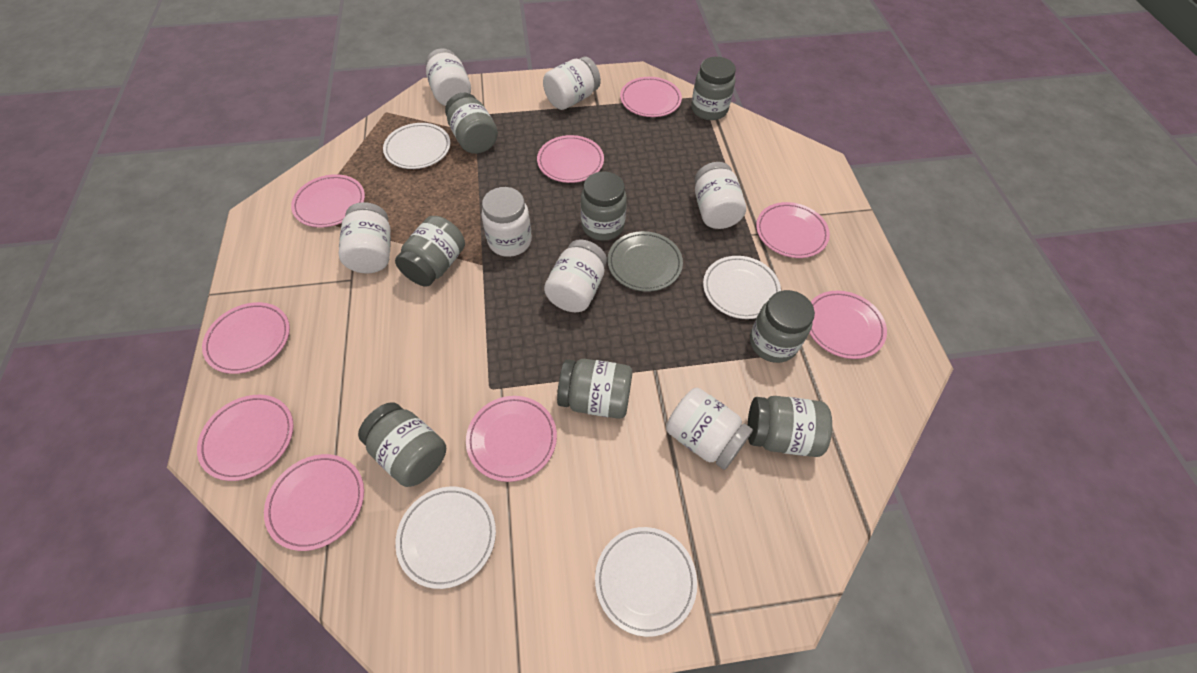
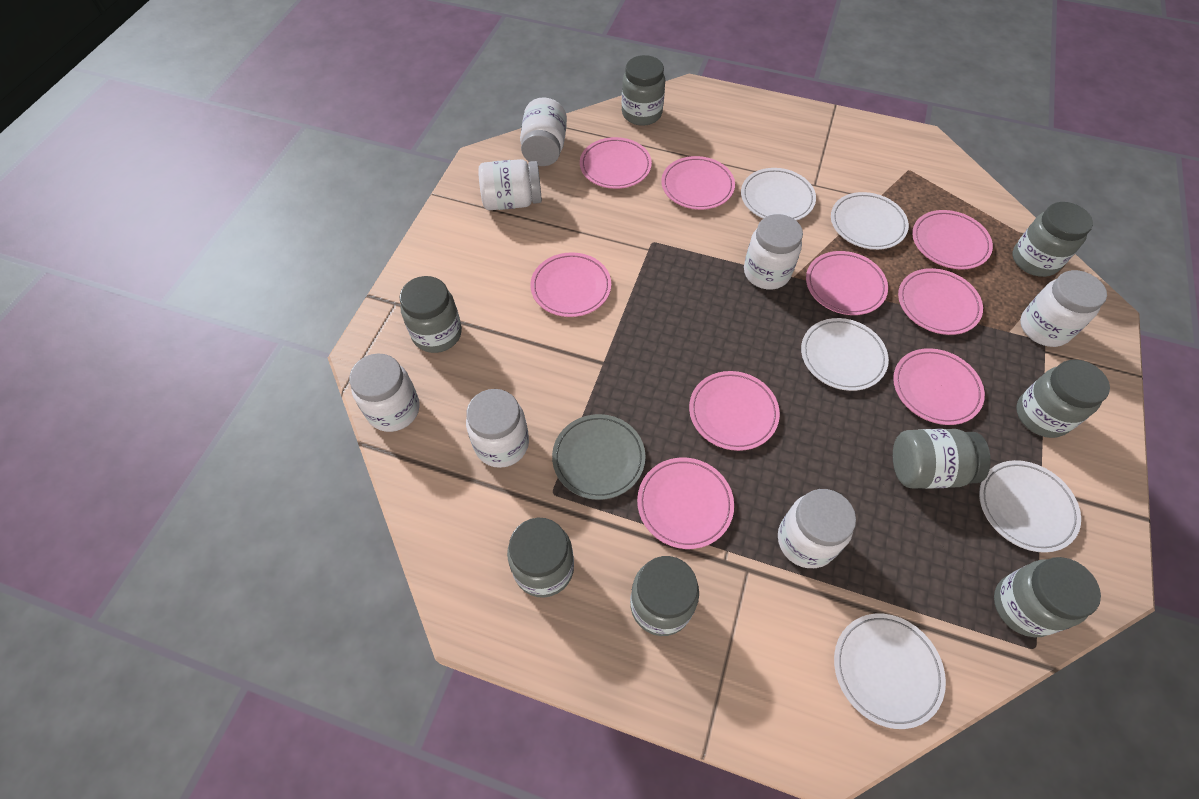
white plate: [383,123,450,169] [395,487,496,589] [595,527,697,637] [703,256,781,319] = 4 -> [741,168,816,221] [801,318,889,391] [831,192,909,250] [834,613,946,729] [979,460,1081,553] = 5

